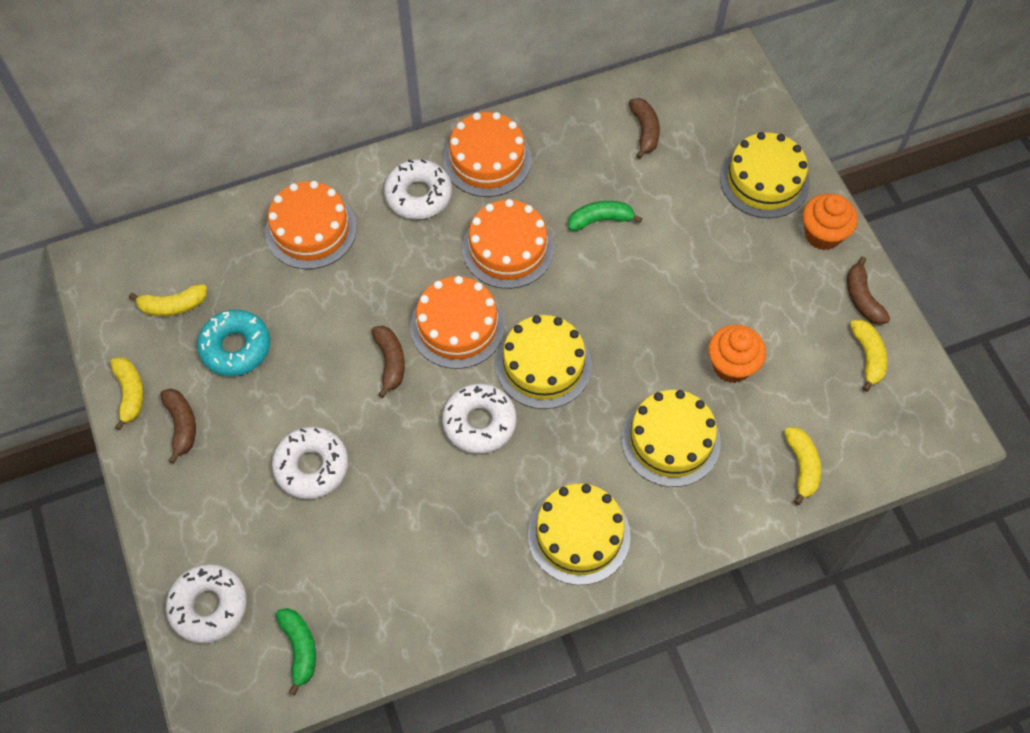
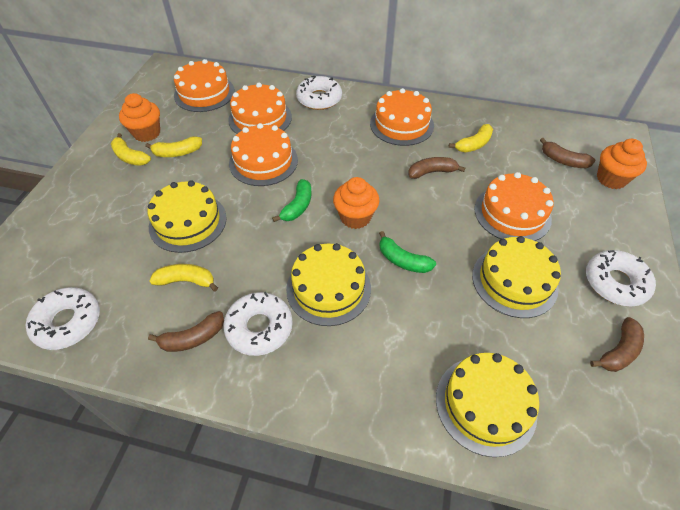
orange cake: [265,181,357,269] [410,276,505,369] [443,112,532,197] [462,199,554,289] = 4 -> [174,59,235,112] [228,83,292,134] [229,123,298,186] [370,88,434,146] [474,172,554,241] = 5
orange cupcake: [708,325,766,383] [803,193,858,250] = 2 -> [119,93,160,142] [333,177,379,229] [597,139,647,189] = 3
turquoise donut: [197,310,270,376] = 1 -> none = 0

